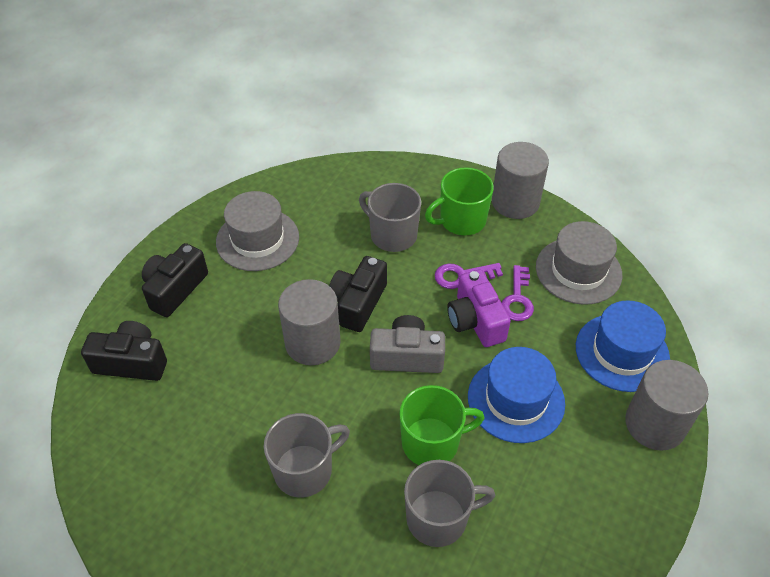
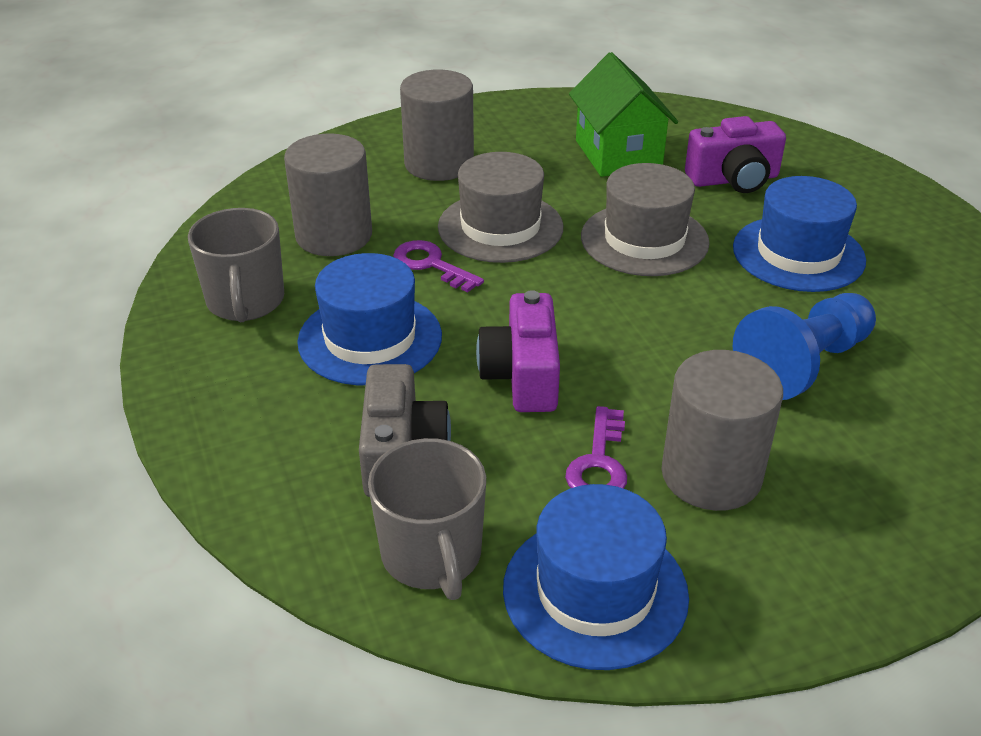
black camera: [81,321,167,381] [142,243,208,317] [329,256,387,332] = 3 -> none = 0
blue hat: [468,347,565,443] [576,300,670,392] = 2 -> [297,253,442,385] [503,484,689,670] [733,176,866,292] = 3
blue pawn: none = 0 -> [733,293,876,400] = 1
green house: none = 0 -> [569,52,678,177] = 1
green mug: [399,385,485,465] [425,167,494,235] = 2 -> none = 0
grey mug: [264,413,350,498] [359,183,421,252] [404,460,495,547] = 3 -> [188,208,284,322] [368,438,486,600] = 2
purple camera: [447,269,511,347] = 1 -> [476,290,560,412] [685,116,786,193] = 2

